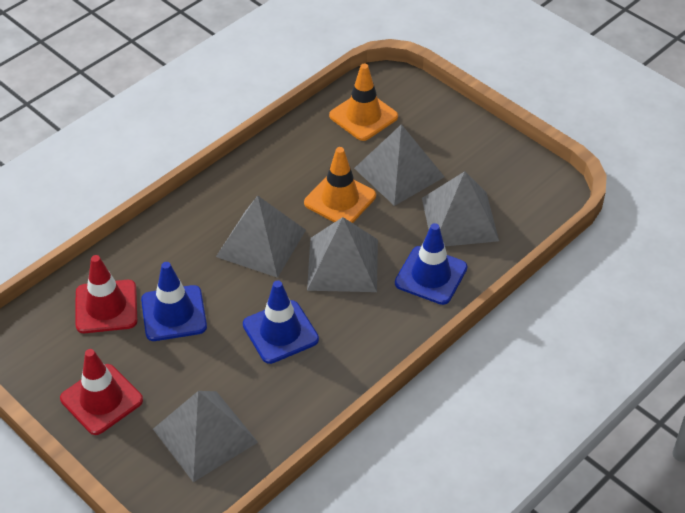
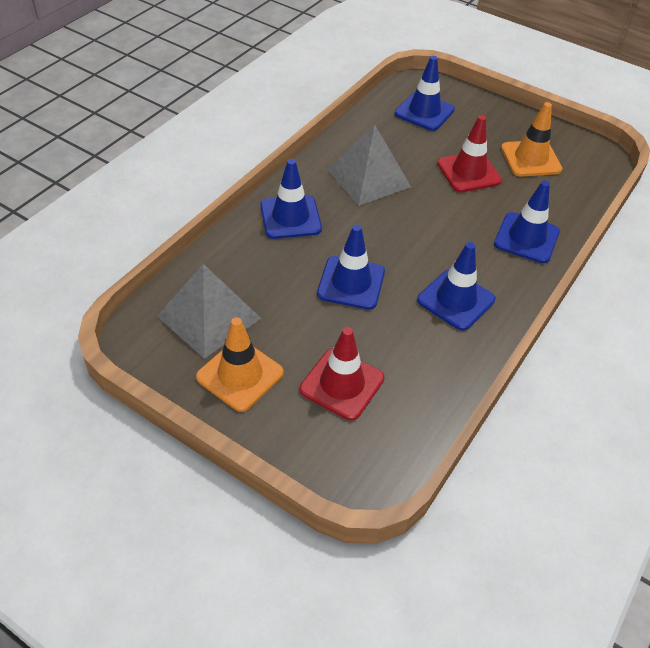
blue traffic cone: [141,262,207,341] [243,280,319,364] [395,223,467,305] = 3 -> [260,159,322,239] [317,225,385,310] [394,56,455,131] [417,242,495,331] [494,181,560,263] = 5
grey pyramid: [153,391,258,482] [216,196,306,278] [307,217,378,292] [354,124,444,206] [422,171,499,246] = 5 -> [157,264,261,359] [327,125,411,206] = 2

